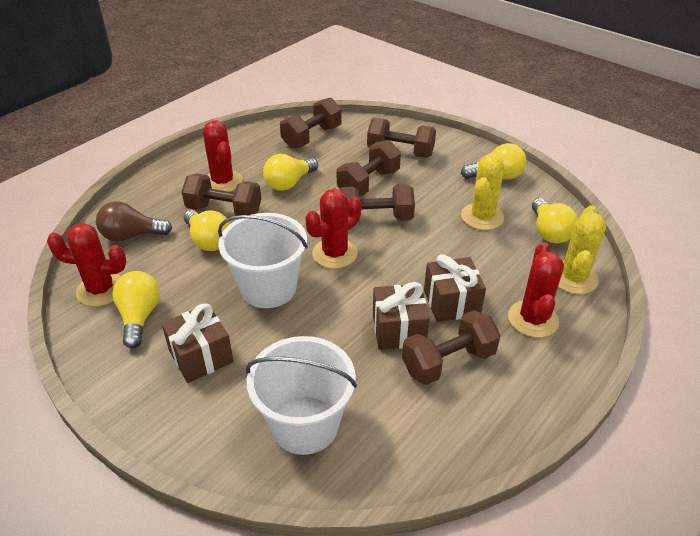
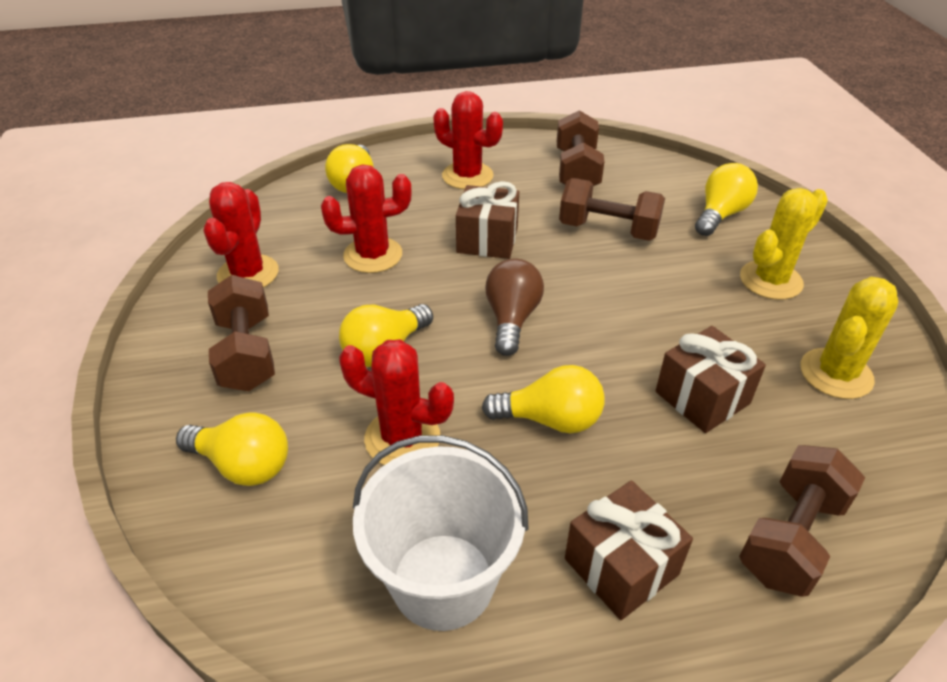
brown dumbbell: [182,174,261,216] [280,97,341,149] [337,140,401,197] [340,184,415,221] [367,118,436,158] [402,310,501,385] = 6 -> [208,275,275,391] [557,110,605,186] [559,178,665,241] [739,445,865,597] = 4
white bucket: [218,213,308,308] [246,336,357,455] = 2 -> [353,435,528,631] = 1

